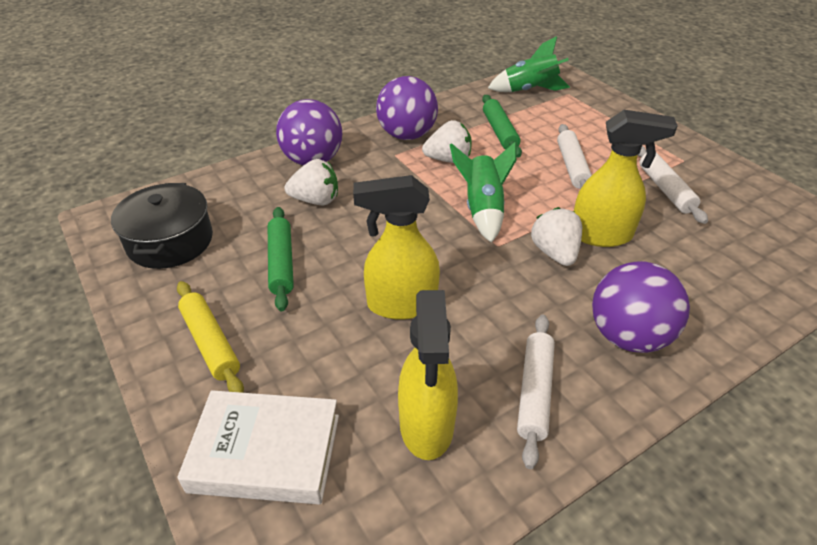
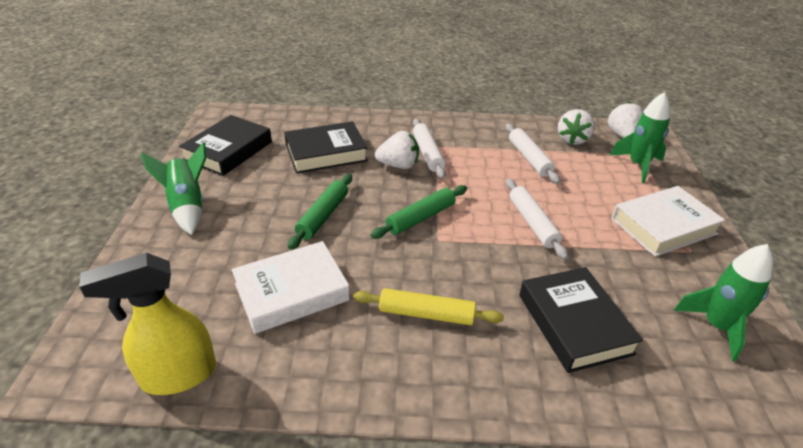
black book: none = 0 -> [179,115,272,176] [284,121,368,174] [519,267,643,373] = 3
black pot: [111,183,213,269] = 1 -> none = 0
green rocket: [450,142,517,243] [488,36,570,92] = 2 -> [141,142,206,235] [609,92,670,183] [674,244,773,361] = 3
purple ball: [276,99,342,166] [376,76,438,140] [592,261,690,353] = 3 -> none = 0
white book: [177,390,339,505] = 1 -> [232,241,350,334] [612,186,725,257] = 2
yellow spray bottle: [353,175,440,320] [398,290,458,460] [574,110,678,247] = 3 -> [79,253,216,395] = 1

